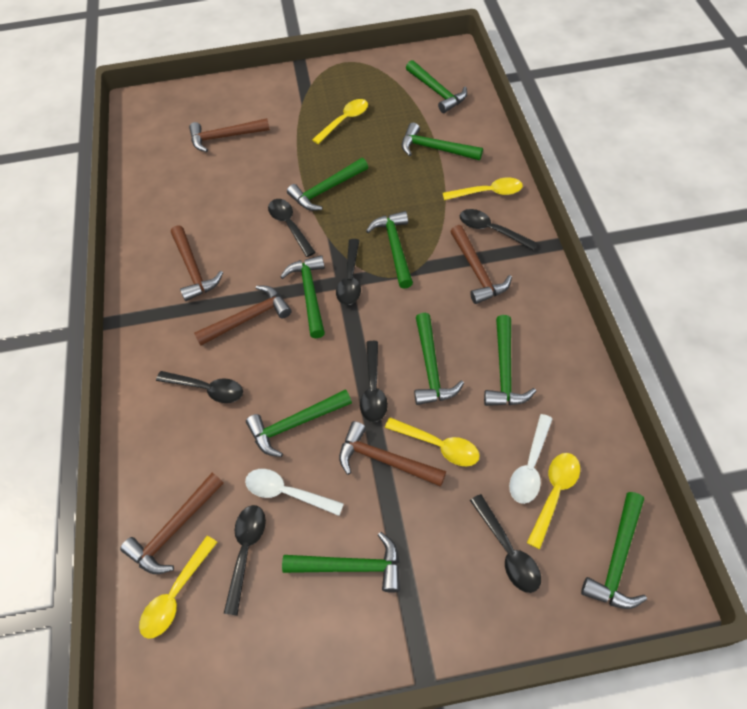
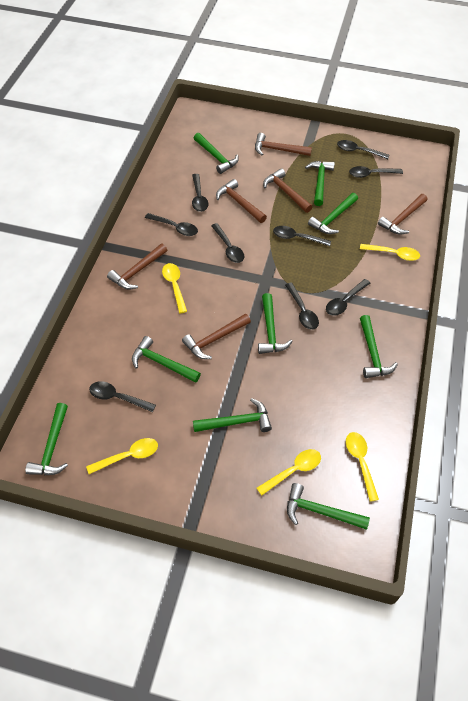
black spoon: [156,371,243,403] [224,505,266,616] [268,199,316,257] [336,239,361,305] [360,341,388,422] [460,209,537,250] [470,494,541,593] = 7 -> [89,381,156,412] [145,213,198,236] [192,174,208,212] [211,223,244,263] [273,226,331,246] [285,282,319,330] [326,279,370,316] [337,140,389,159] [349,166,403,178] = 9
green hammer: [246,389,352,457] [280,255,325,338] [282,532,400,593] [287,158,368,211] [366,211,413,288] [402,123,483,160] [406,60,467,113] [414,313,464,405] [484,315,536,406] [581,492,647,609] = 10 -> [25,403,68,475] [132,336,201,383] [193,398,272,432] [194,133,239,174] [258,293,293,354] [287,483,370,530] [305,161,335,206] [308,193,358,234] [360,315,398,378] = 9
white spoon: [245,469,344,516] [509,414,553,504] = 2 -> none = 0

